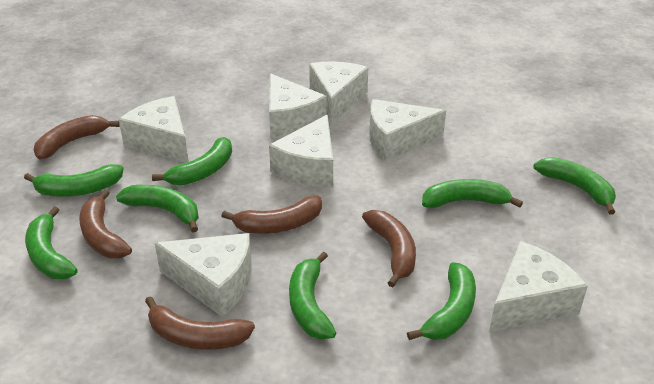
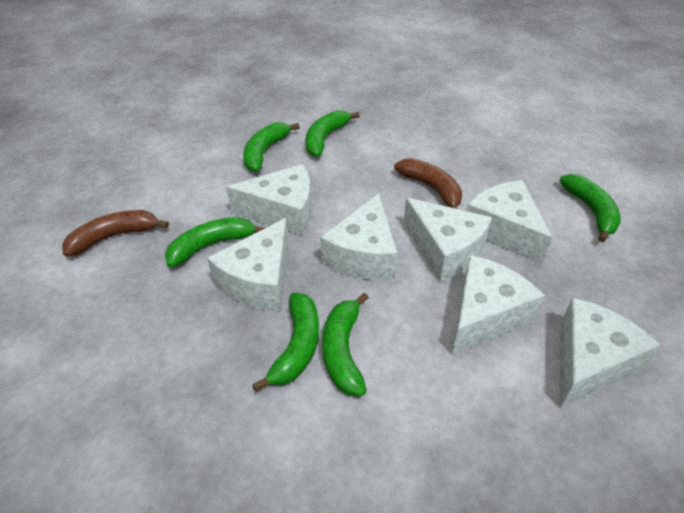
brown banana: [34,115,120,160] [79,189,132,258] [145,296,255,350] [221,196,322,234] [362,210,416,287] = 5 -> [62,210,169,257] [394,158,462,209] = 2
green banana: [24,164,123,197] [25,207,78,279] [116,185,199,233] [152,137,232,185] [289,251,336,340] [407,262,476,340] [422,179,523,208] [534,157,616,215] = 8 -> [165,217,265,267] [243,122,300,172] [252,292,319,391] [306,110,360,157] [322,293,369,396] [559,174,621,242] = 6

